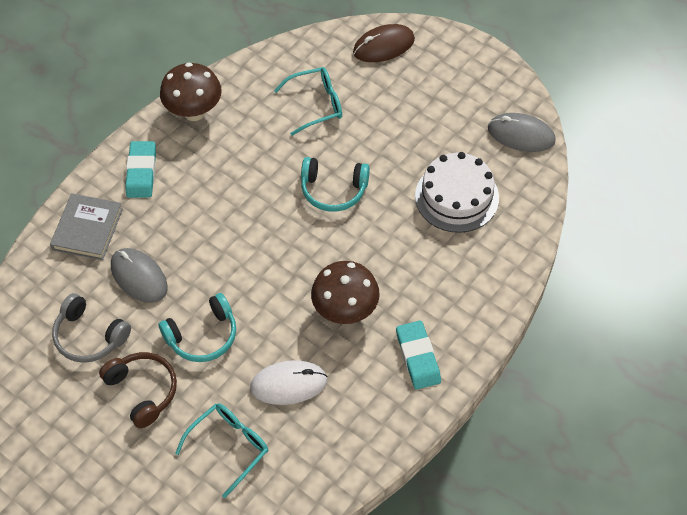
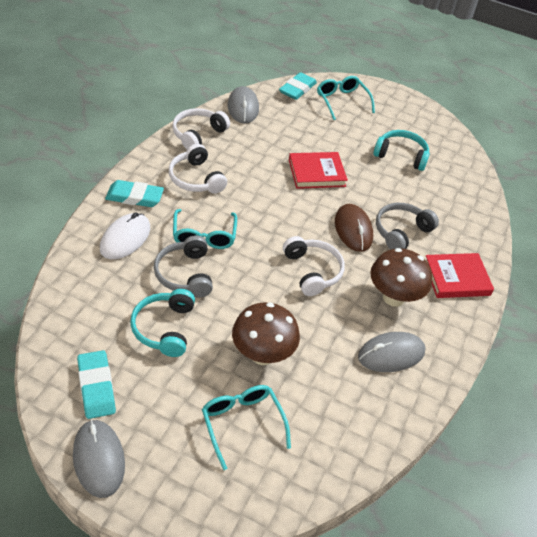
brown headphones: [99,352,177,428] = 1 -> none = 0
grey book: [50,193,123,260] = 1 -> none = 0
grey headphones: [52,293,131,363] = 1 -> [154,235,213,297] [376,203,439,250] = 2
grey mouse: [111,248,168,303] [488,113,555,152] = 2 -> [73,420,125,498] [228,86,259,123] [358,332,425,372] = 3
red book: none = 0 -> [289,152,348,189] [426,253,494,298] = 2
turquoise eraser: [125,141,156,198] [396,321,441,390] = 2 -> [77,350,116,419] [105,180,164,207] [279,72,317,100] = 3
turquoise glasses: [175,403,268,498] [274,67,342,136] = 2 -> [173,209,237,249] [202,385,291,470] [317,76,375,120] = 3
white cake: [415,152,499,233] = 1 -> none = 0
white headphones: none = 0 -> [169,144,227,194] [172,108,230,149] [283,236,345,296] = 3

